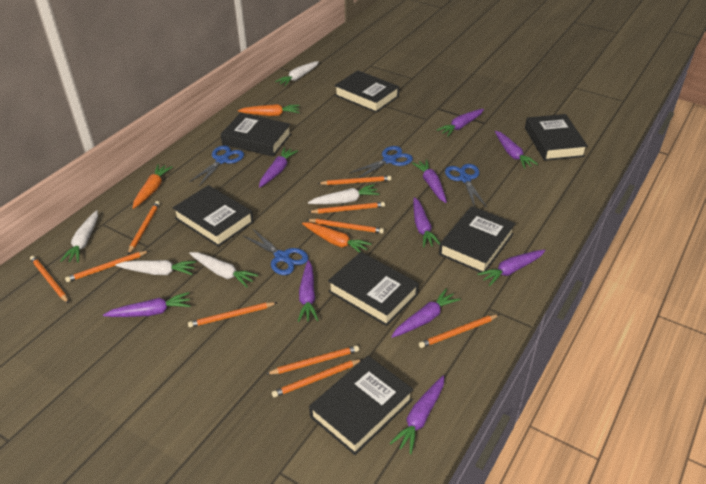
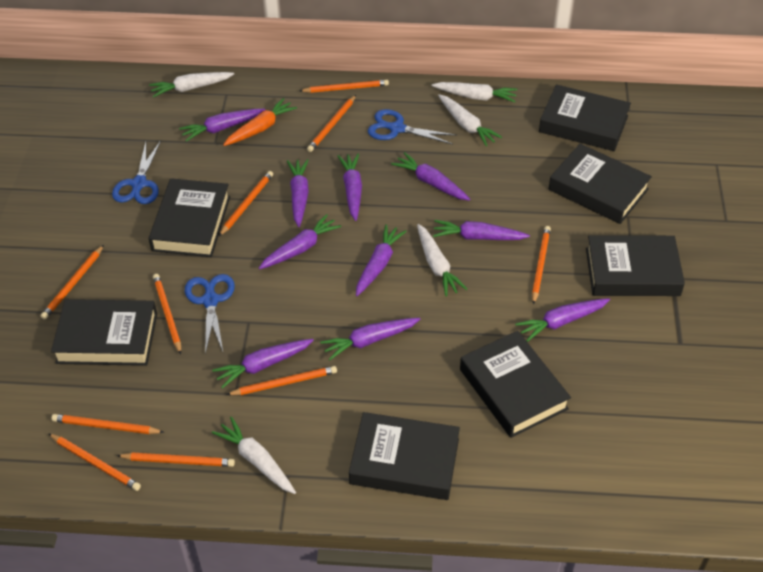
blue scissors: [189,145,244,186] [242,228,308,275] [349,146,413,178] [445,164,487,207] = 4 -> [112,140,161,204] [185,274,235,354] [368,109,456,144] = 3
orange carrot: [133,164,172,209] [238,104,300,116] [302,223,372,253] = 3 -> [223,98,297,146] = 1

